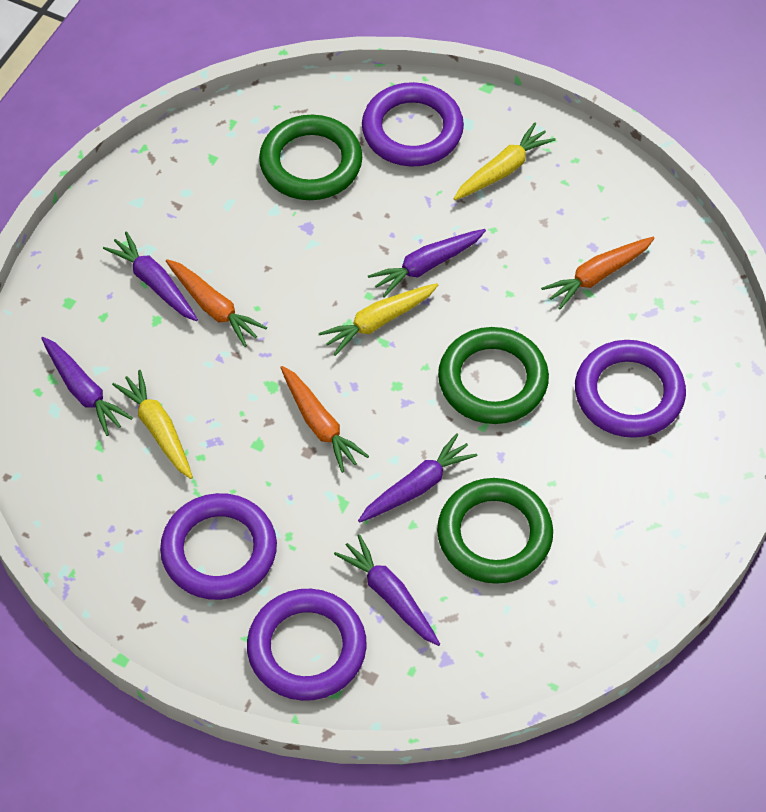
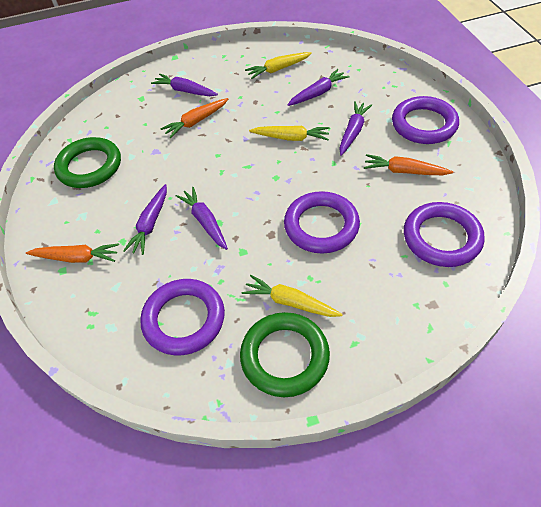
green ring: [259,115,362,200] [437,478,553,584] [438,327,549,424] = 3 -> [54,137,121,188] [240,312,330,397] = 2

